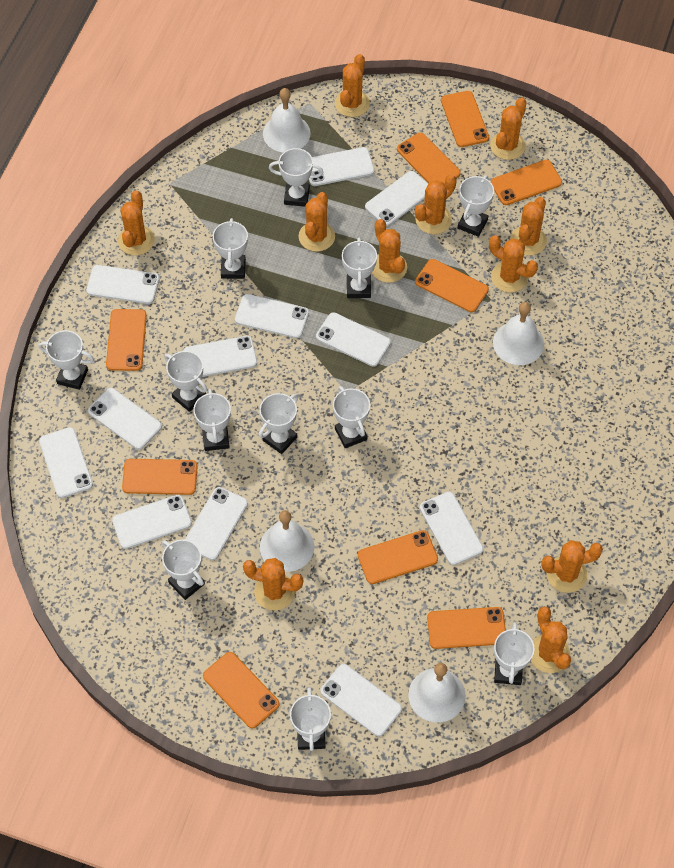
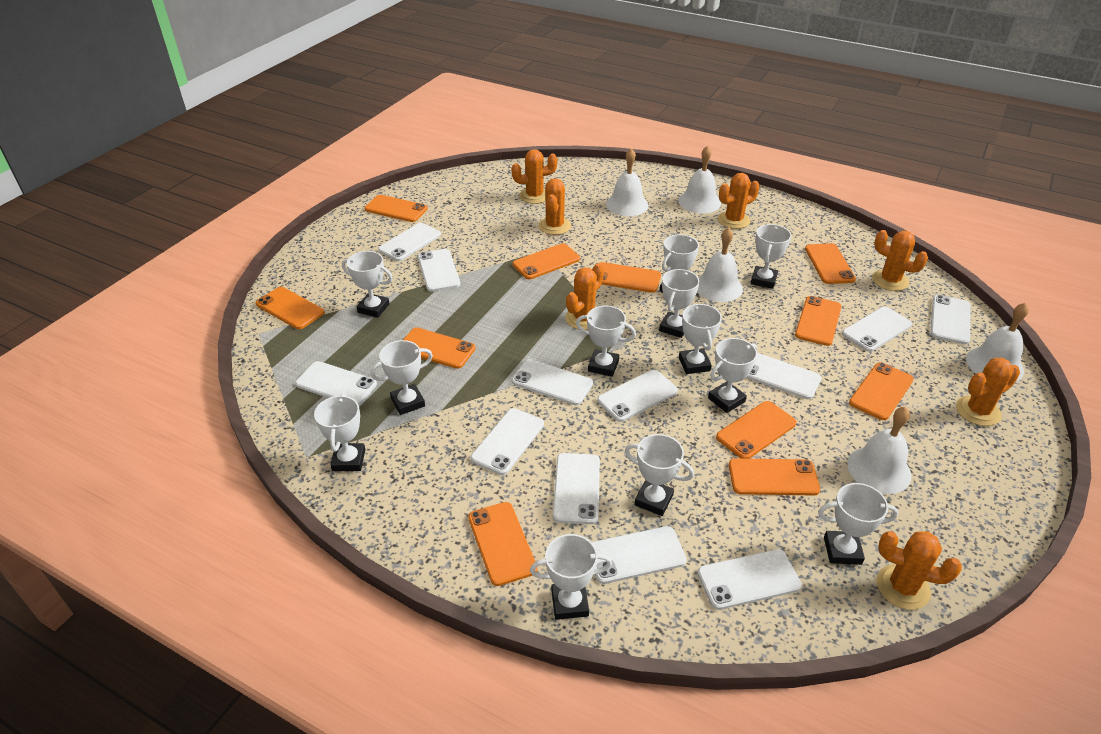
orange cactus: [118,190,155,255] [243,558,303,610] [298,192,335,252] [335,54,370,117] [372,219,407,283] [415,174,457,234] [489,235,538,293] [490,97,527,160] [510,197,547,255] [531,607,571,673] [541,540,603,593] = 11 -> [511,149,557,204] [539,178,571,235] [565,263,604,330] [718,173,760,229] [872,230,928,291] [876,531,962,610] [956,357,1020,426] = 7
orange phone: [106,309,147,371] [122,459,198,495] [203,652,280,728] [358,530,438,584] [397,133,461,185] [415,259,489,312] [427,607,506,649] [441,91,489,147] [491,160,562,205] = 9 -> [256,287,324,329] [364,195,428,222] [403,327,475,369] [468,502,537,586] [513,243,580,279] [599,262,661,293] [716,401,797,459] [729,458,820,495] [795,296,842,346] [805,243,856,284] [849,363,914,420] = 11
white bell: [260,510,314,572] [263,88,311,152] [409,663,465,722] [493,302,544,365] = 4 -> [606,148,648,216] [679,146,721,213] [697,227,743,302] [847,406,911,494] [966,303,1029,381] = 5

